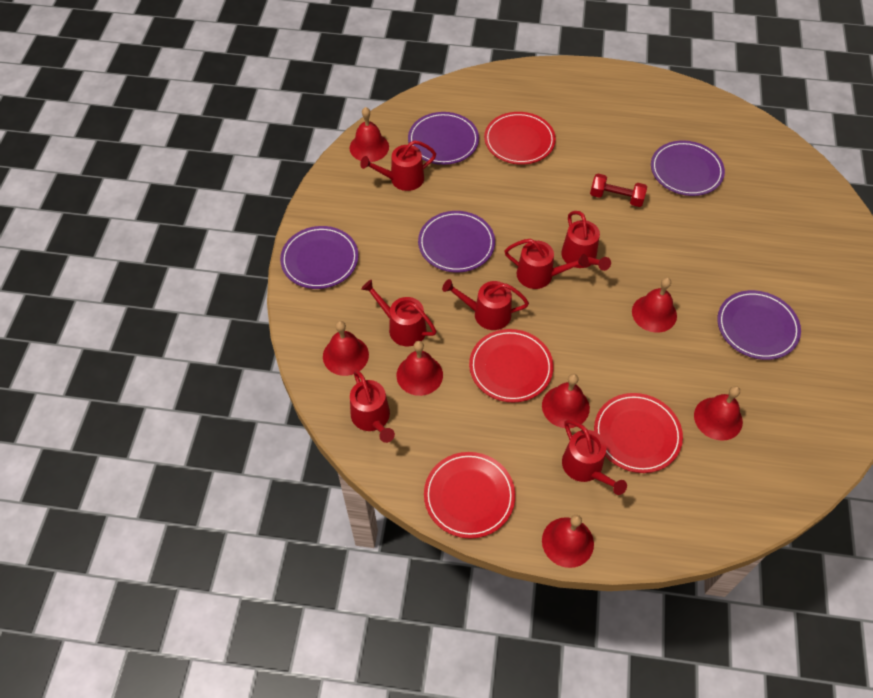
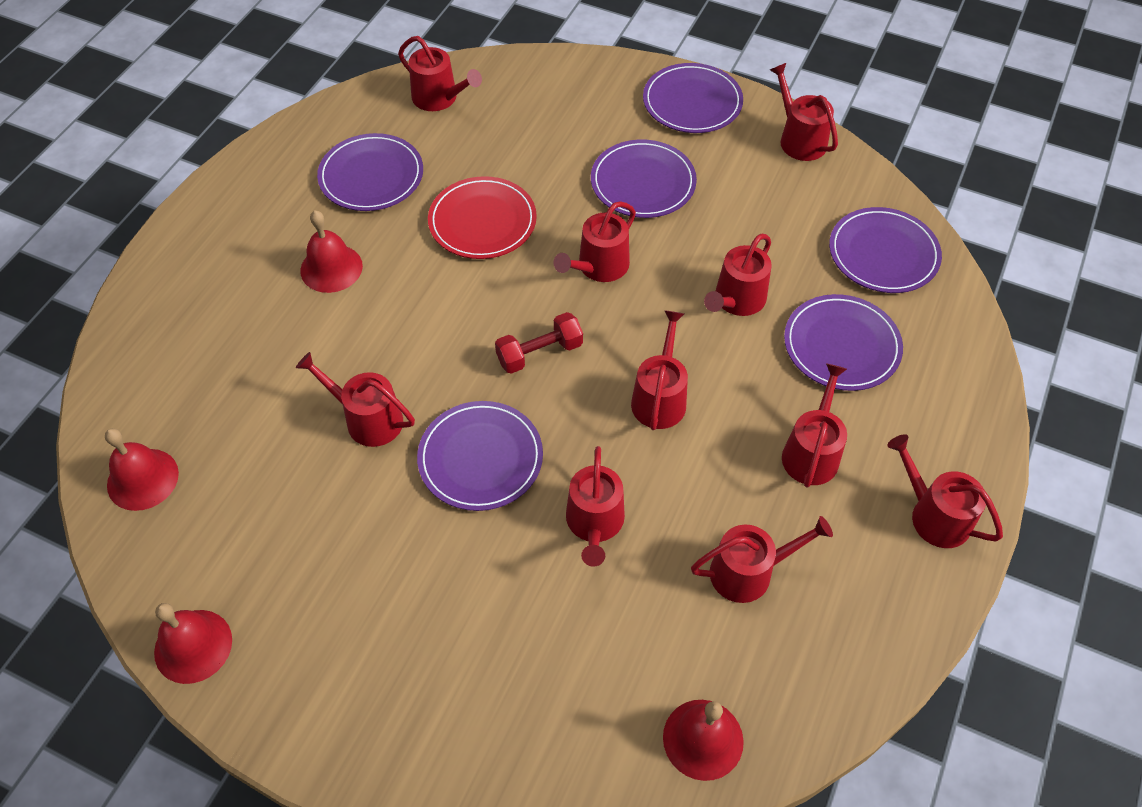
purple plate: [280,226,359,289] [408,112,479,165] [418,211,495,273] [651,140,725,196] [717,290,801,360] = 5 -> [317,133,423,211] [417,401,543,511] [591,140,697,218] [643,63,743,133] [784,294,903,391] [829,207,942,293] = 6
red bell: [323,321,369,376] [350,107,389,162] [396,341,443,396] [542,374,590,428] [542,515,594,568] [632,277,677,332] [694,386,743,441] = 7 -> [105,428,179,511] [154,603,232,684] [300,210,363,293] [663,700,744,781] = 4
red plate: [424,452,515,539] [469,329,554,402] [484,112,556,165] [594,393,683,473] = 4 -> [428,176,537,259] = 1
red watering can: [350,370,395,443] [360,140,436,191] [361,280,437,346] [442,279,529,330] [505,239,589,289] [561,211,611,271] [562,420,627,495] = 7 -> [296,352,415,447] [398,36,482,111] [554,201,636,282] [566,446,625,567] [631,310,688,430] [691,516,833,603] [704,234,772,316] [770,63,838,161] [782,364,847,488] [887,434,1003,548] = 10

